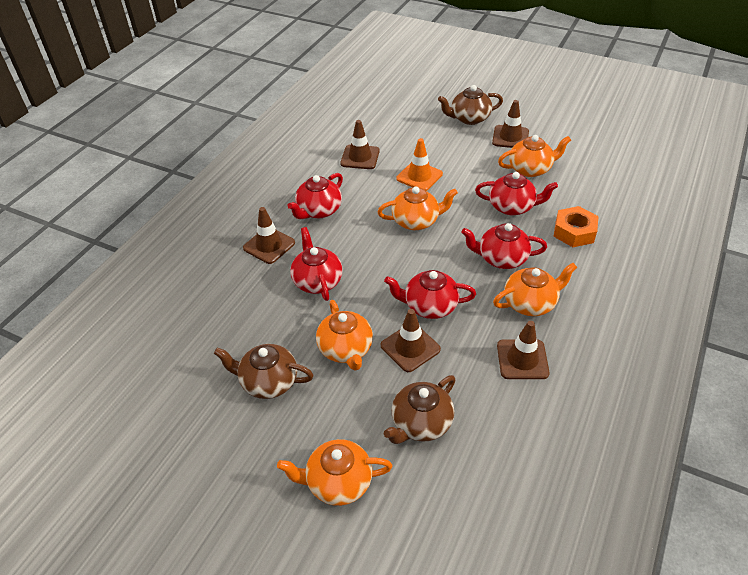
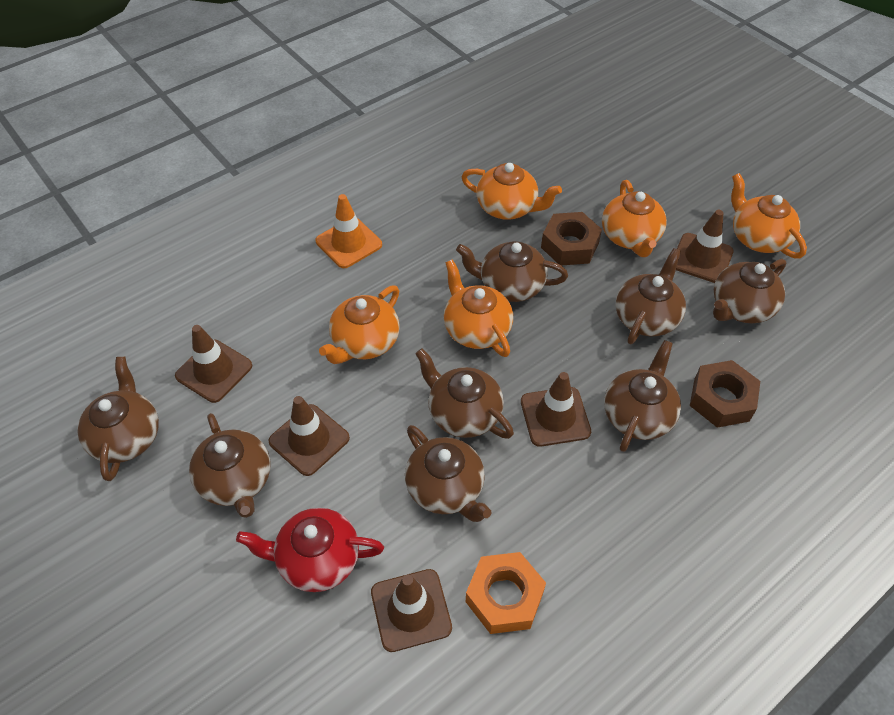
brown nut: none = 0 -> [541,212,602,265] [690,360,760,428] = 2
brown teapot: [214,344,313,399] [384,375,456,444] [438,85,503,125] = 3 -> [77,357,159,481] [189,413,270,518] [405,425,492,522] [415,348,514,439] [456,241,568,302] [604,340,681,452] [615,248,686,344] [713,259,786,323] = 8
red teapot: [287,173,343,219] [290,227,343,301] [384,270,476,319] [461,223,547,269] [475,172,558,215] = 5 -> [236,508,384,592] = 1

